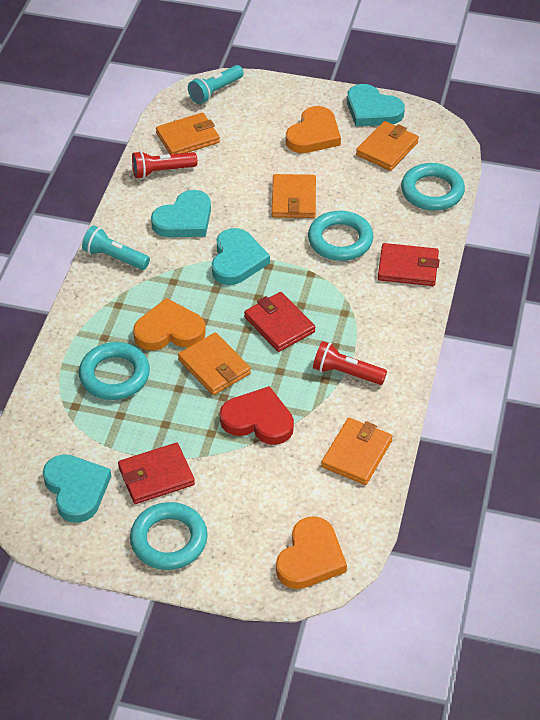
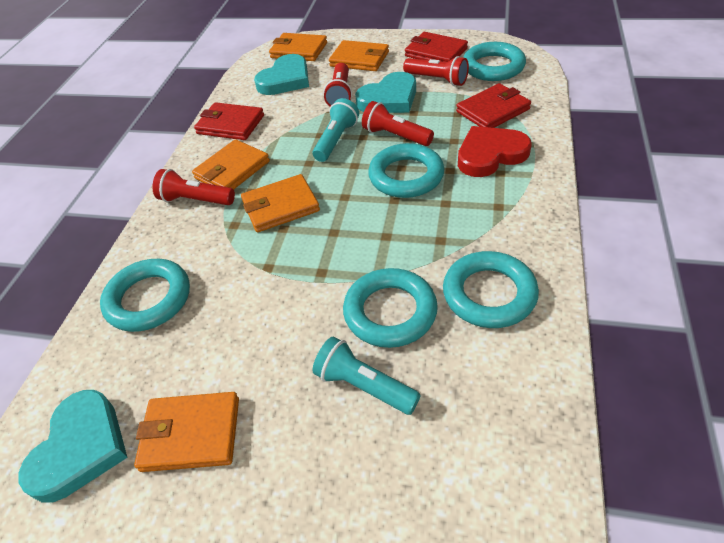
orange heart: [133,298,206,351] [276,516,347,589] [286,106,341,153] = 3 -> none = 0
red flashlight: [132,151,197,179] [313,341,387,385] = 2 -> [153,169,235,205] [323,63,352,107] [362,101,434,146] [403,56,469,86] = 4
turquoise heart: [43,454,111,523] [151,190,211,237] [212,228,270,285] [347,84,405,126] = 4 -> [19,390,127,503] [254,54,309,95] [355,72,416,113] = 3
turquoise ring: [79,342,150,400] [130,502,208,570] [308,211,374,261] [401,163,465,211] = 4 -> [100,259,190,332] [343,268,438,348] [368,143,444,198] [443,251,539,328] [463,42,526,81] = 5

